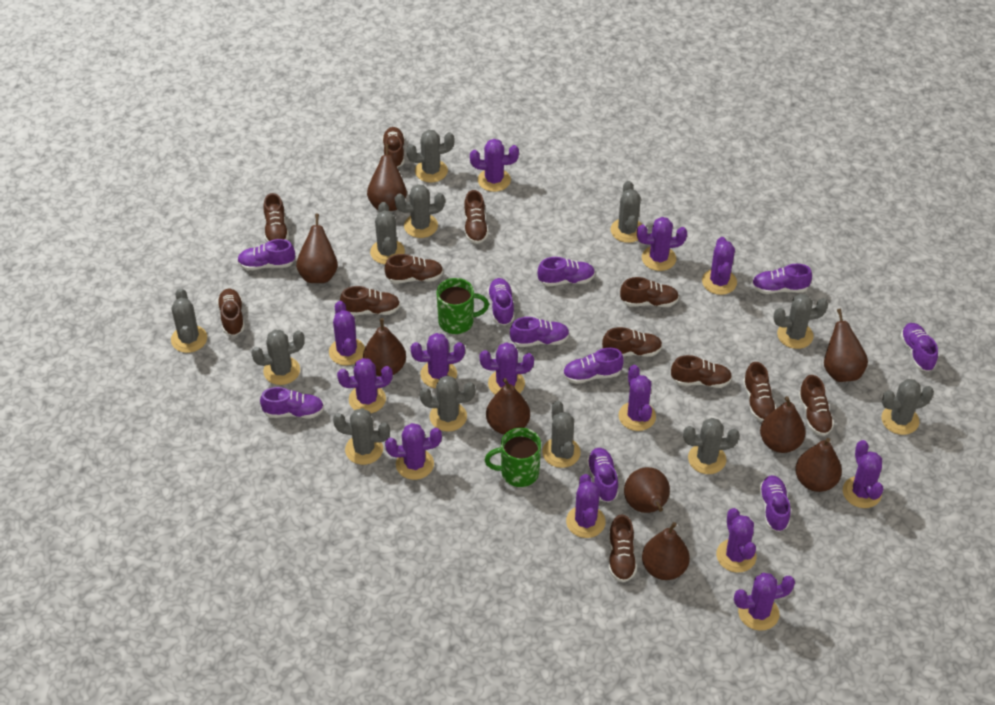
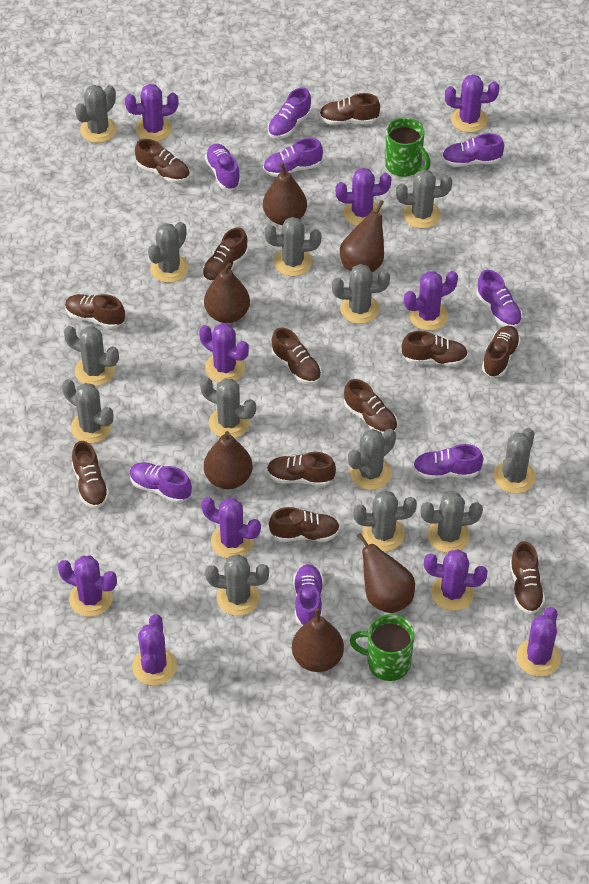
brown pear: [296,214,338,283] [363,318,406,376] [367,144,407,211] [486,378,530,435] [624,467,670,513] [642,522,690,580] [760,396,806,453] [795,438,842,492] [824,309,868,382] = 9 -> [204,262,250,323] [204,431,252,489] [263,163,307,225] [292,608,344,672] [340,200,384,272] [357,533,415,613] = 6
grey cactus: [171,288,207,353] [251,330,305,385] [333,408,390,465] [370,202,405,264] [395,184,445,238] [406,130,455,183] [420,375,475,432] [542,401,581,468] [611,181,642,243] [683,418,740,474] [773,294,828,349] [881,379,934,435] = 12 -> [62,379,113,443] [64,326,119,386] [75,85,117,143] [148,222,189,283] [200,377,256,438] [205,554,269,616] [265,217,321,277] [332,264,390,324] [348,429,396,490] [353,490,417,552] [396,169,452,229] [421,492,483,553] [494,428,535,494] = 13
purple cactus: [329,301,365,366] [337,358,393,413] [385,423,442,480] [410,333,465,388] [470,139,519,192] [479,342,534,395] [566,474,606,538] [618,365,656,431] [637,217,687,271] [702,237,737,295] [716,508,757,573] [734,573,795,631] [843,440,883,508] = 13 -> [58,556,117,617] [125,84,179,142] [132,614,177,685] [199,323,249,382] [201,497,261,559] [335,168,391,226] [404,271,458,331] [424,549,488,611] [445,74,499,133] [516,607,561,676] = 10
purple shoe: [237,239,295,270] [260,387,324,418] [487,278,515,325] [510,317,570,347] [538,257,595,287] [563,348,624,384] [586,448,619,503] [752,264,812,294] [759,475,791,532] [900,323,938,372] = 10 -> [130,462,192,503] [205,144,241,190] [263,138,323,177] [268,87,311,139] [293,564,323,626] [413,444,483,479] [442,133,504,167] [476,270,522,328] = 8

